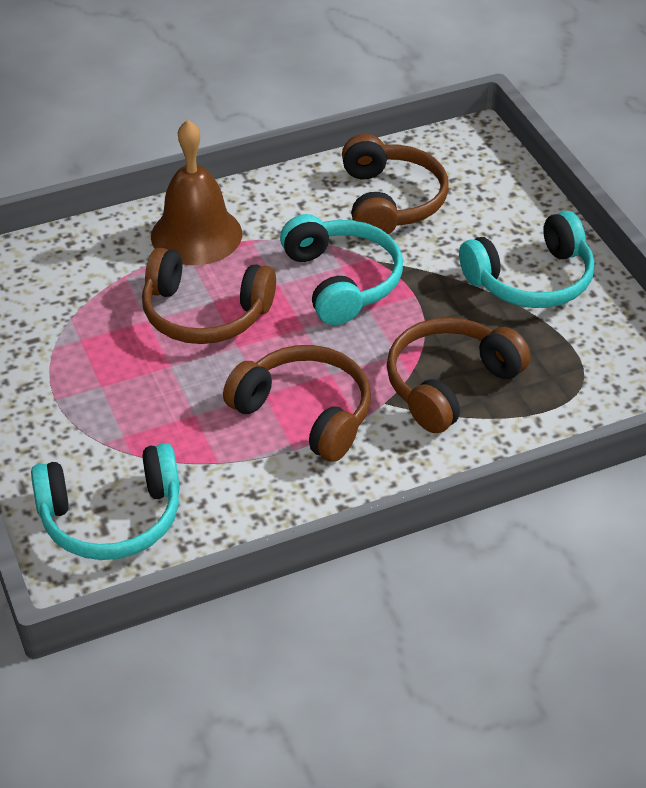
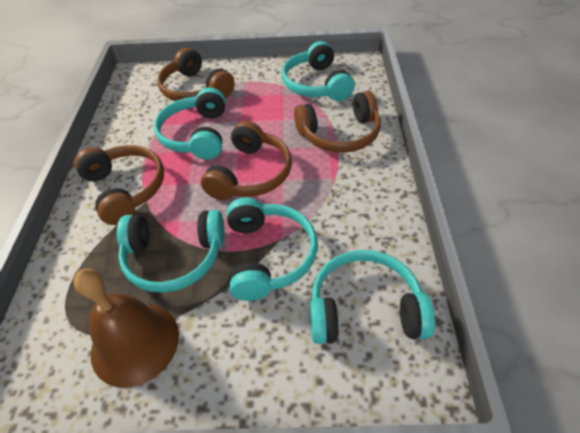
turquoise headphones: [31,443,180,560] [280,214,403,325] [459,211,595,308] = 3 -> [117,210,224,293] [154,87,226,160] [227,197,318,301] [282,41,355,101] [310,250,435,344] = 5

